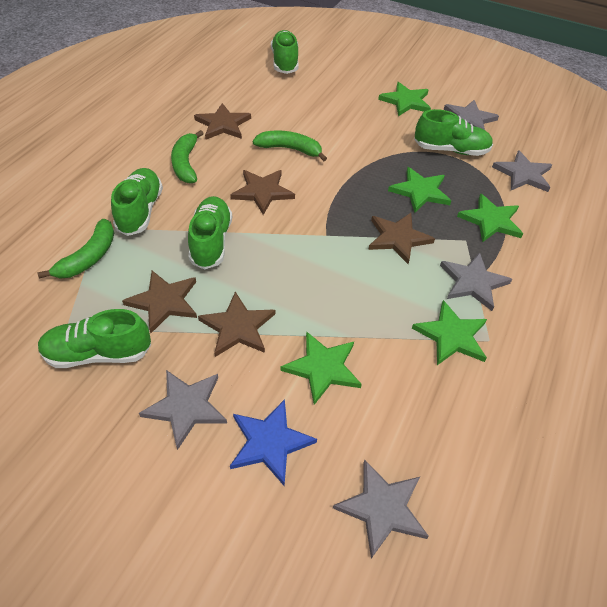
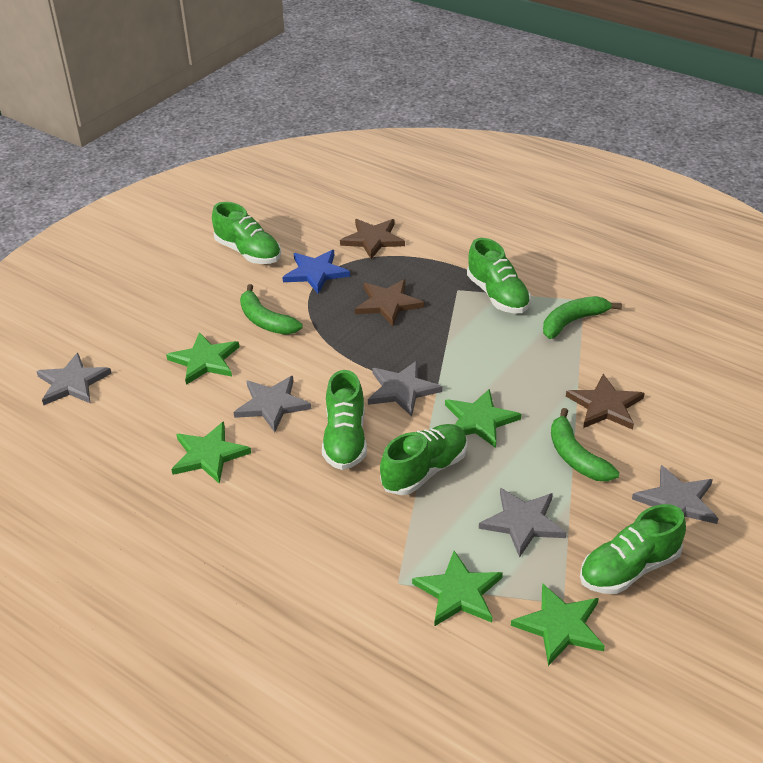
brown star: [122,271,197,333] [194,103,251,140] [198,292,275,357] [230,170,295,215] [368,213,435,264] = 5 -> [340,219,405,259] [355,279,424,326] [566,374,645,430] = 3

